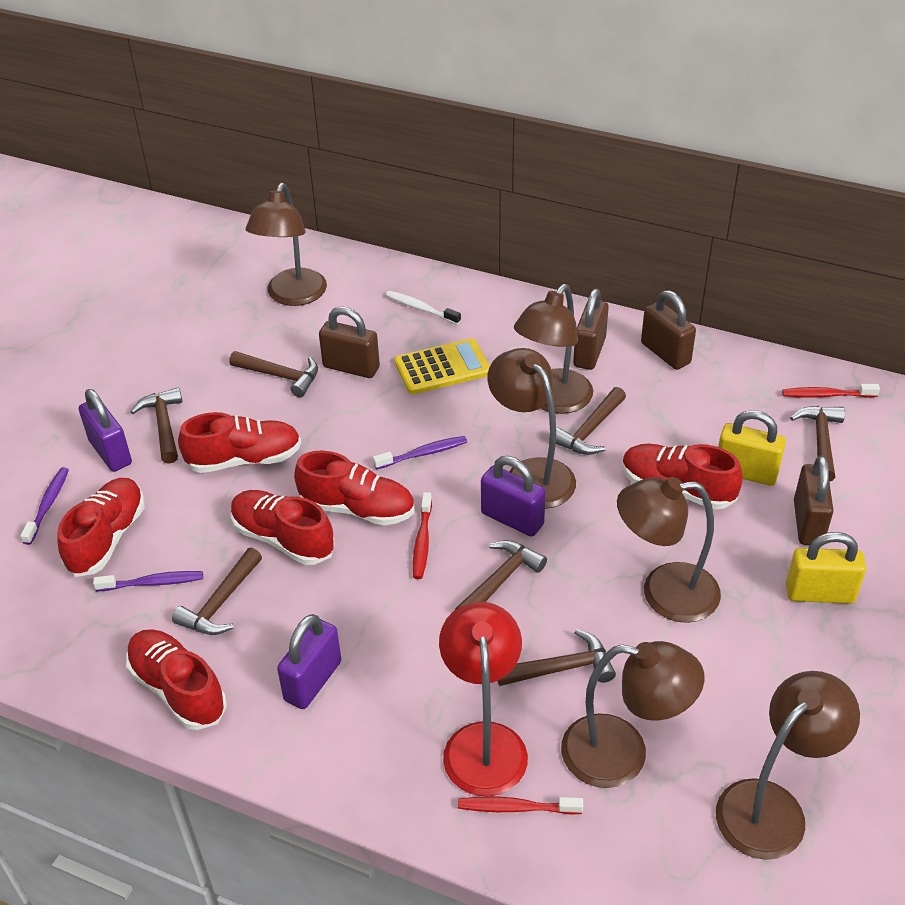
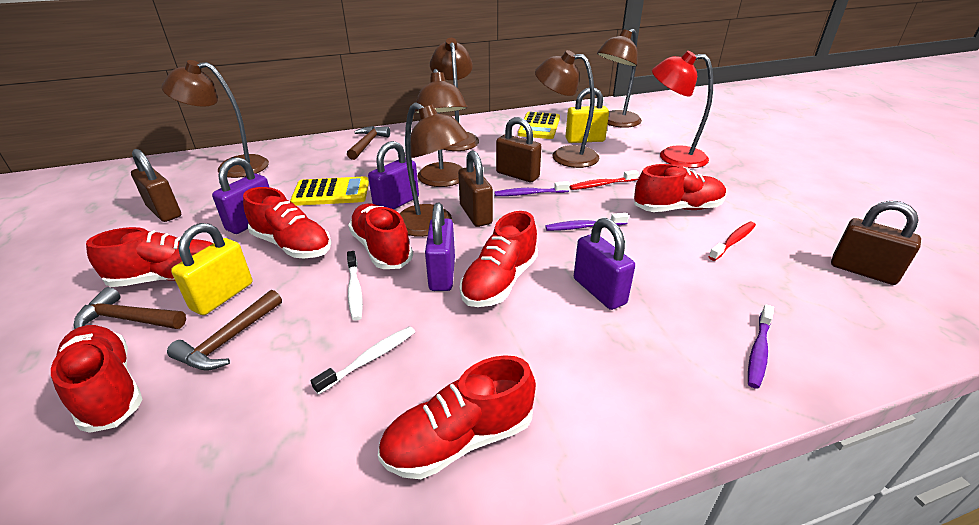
brown hammer: [130,387,182,464] [172,548,262,635] [229,351,318,397] [455,540,547,610] [498,629,616,686] [556,387,626,455] [790,406,845,482] = 7 -> [74,287,186,329] [167,290,282,370] [347,126,390,160] = 3
purple padlock: [79,389,132,472] [277,614,341,709] [481,456,546,537] = 3 -> [212,157,270,234] [368,141,419,210] [425,203,455,291] [574,218,635,310] = 4
red shoe: [57,478,145,577] [126,629,227,730] [178,412,301,473] [231,490,335,565] [294,450,415,525] [622,444,743,509] = 6 -> [51,325,143,433] [86,227,213,287] [243,187,331,258] [348,203,413,269] [378,355,536,479] [460,211,538,307] [634,164,726,212] = 7
red toothbrush: [413,492,432,579] [458,796,583,815] [782,384,880,398] = 3 -> [570,170,639,190] [708,222,756,261] = 2
white toothbrush: [386,291,461,325] = 1 -> [311,326,415,395] [347,251,363,321] = 2
yellow calculator: [394,338,490,394] = 1 -> [290,176,369,206] [518,112,560,139] = 2

